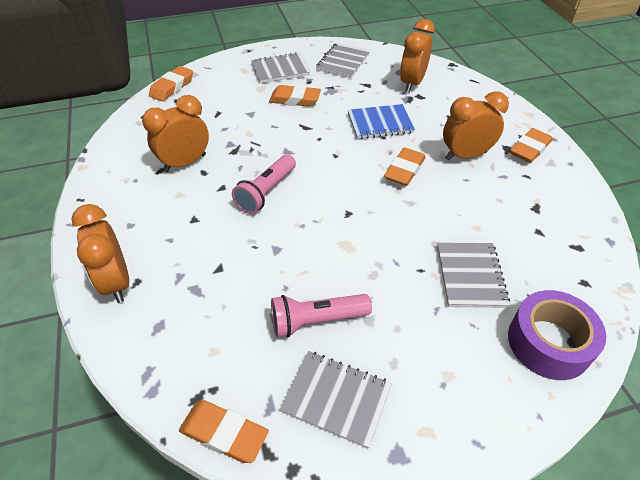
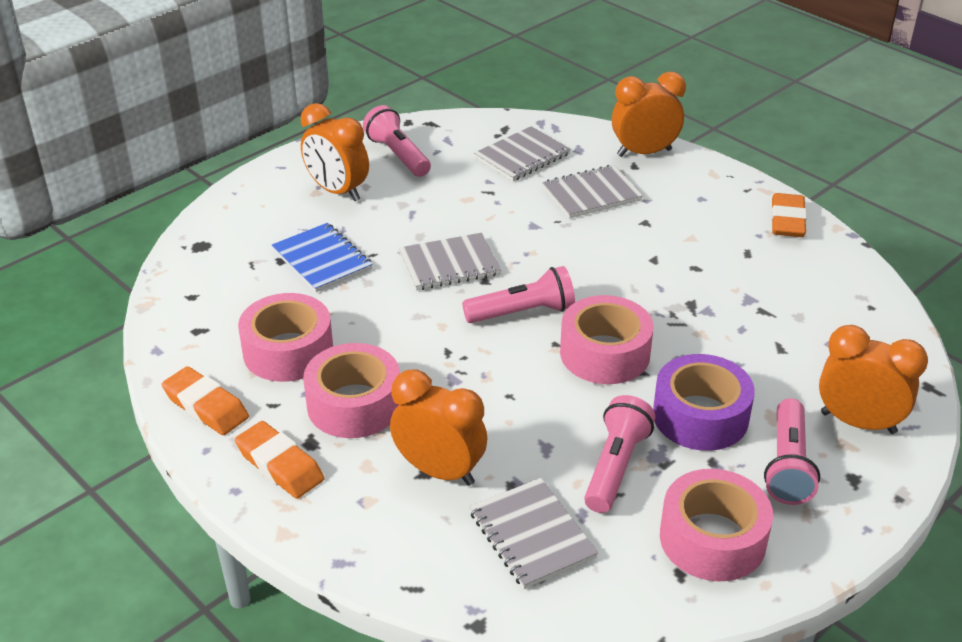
orange eraser: [149,66,193,101] [179,400,269,463] [269,85,321,107] [384,147,426,186] [510,128,552,163] = 5 -> [162,366,249,435] [235,421,325,499] [771,193,807,237] = 3
pink flashlight: [232,154,296,214] [271,294,372,337] = 2 -> [363,105,431,177] [462,266,575,323] [584,395,655,513] [764,398,820,505] = 4
pink tape: none = 0 -> [238,293,333,382] [303,343,400,438] [560,295,654,384] [660,469,773,581] = 4

